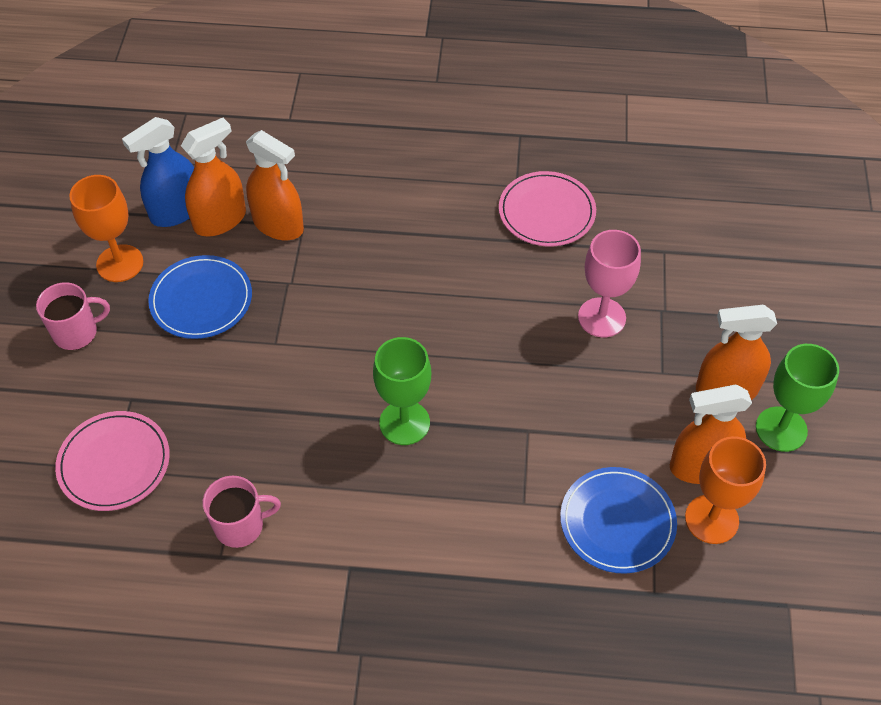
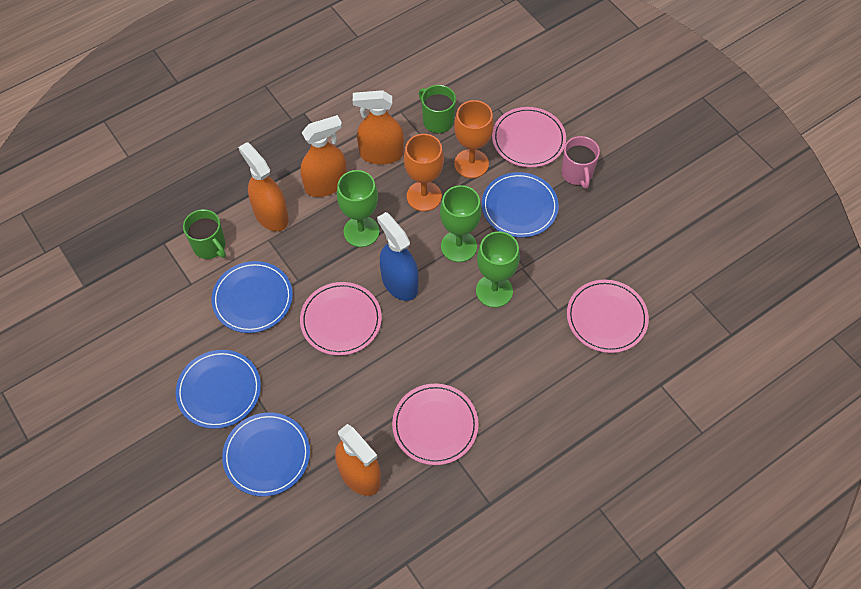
blue plate: [148,255,252,339] [560,467,677,574] = 2 -> [176,350,261,429] [211,261,293,333] [222,412,310,497] [482,172,559,238] = 4
green goblet: [373,337,431,445] [756,344,839,452] = 2 -> [337,170,379,247] [440,185,481,262] [476,231,520,308] = 3
green mug: none = 0 -> [183,209,226,259] [419,85,456,133] = 2
pink goblet: [578,230,641,337] = 1 -> none = 0
pink mug: [36,282,110,350] [203,476,281,548] = 2 -> [561,136,600,189] = 1
pink plate: [55,411,170,511] [499,171,596,247] = 2 -> [300,282,382,356] [392,384,478,465] [492,107,566,168] [567,280,649,353] = 4

